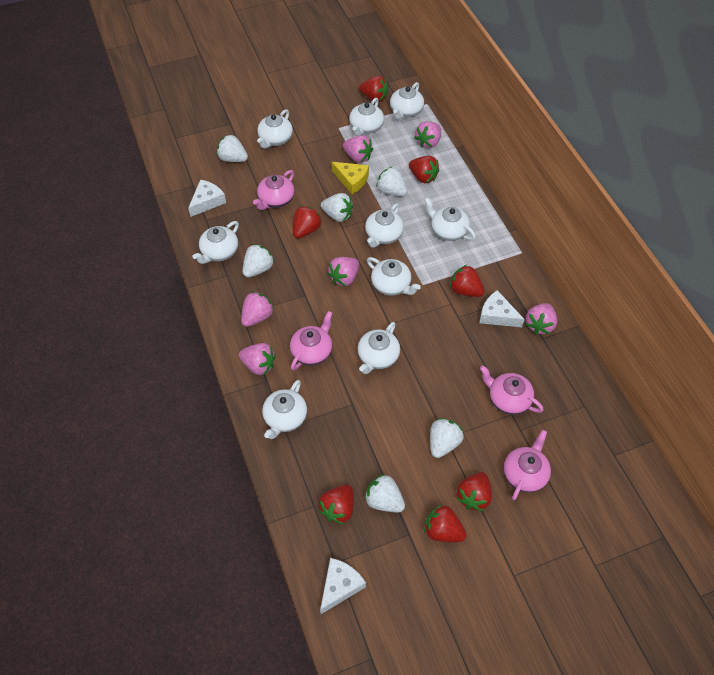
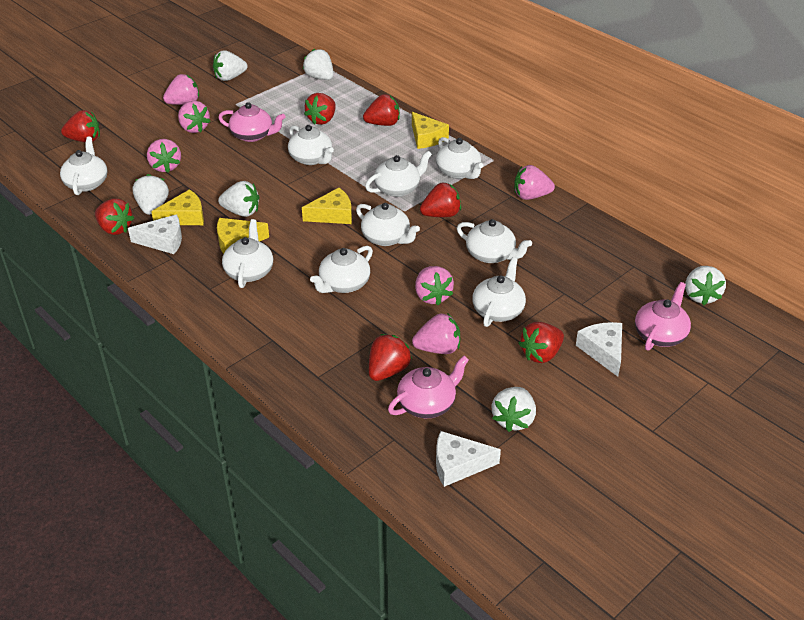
pink teapot: [253,170,295,210] [290,311,332,371] [480,365,543,415] [504,430,551,500] = 4 -> [218,102,285,142] [388,356,469,418] [635,282,691,351] = 3
yellow cheese: [332,162,369,194] = 1 -> [151,189,204,225] [217,218,269,254] [302,188,352,224] [412,112,449,149] = 4

